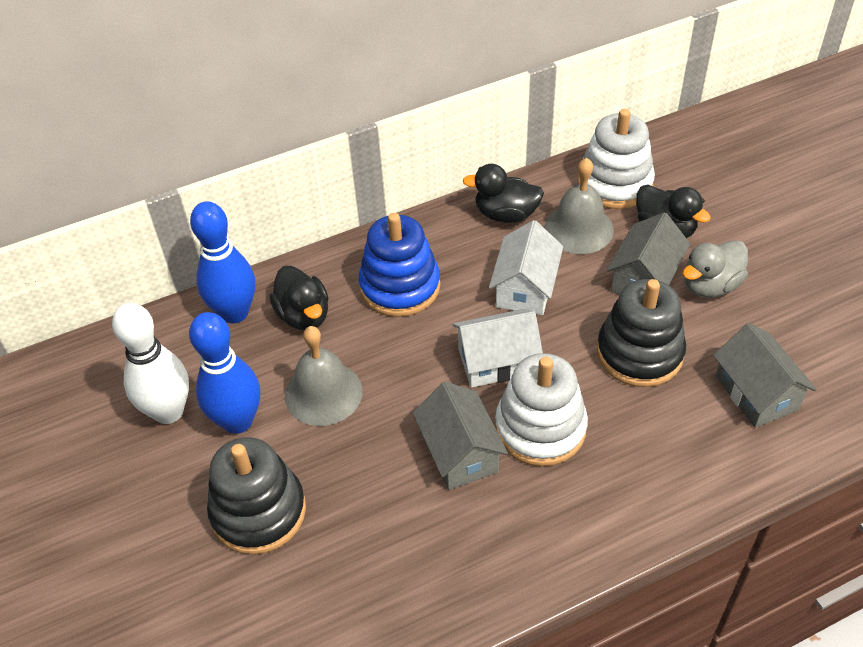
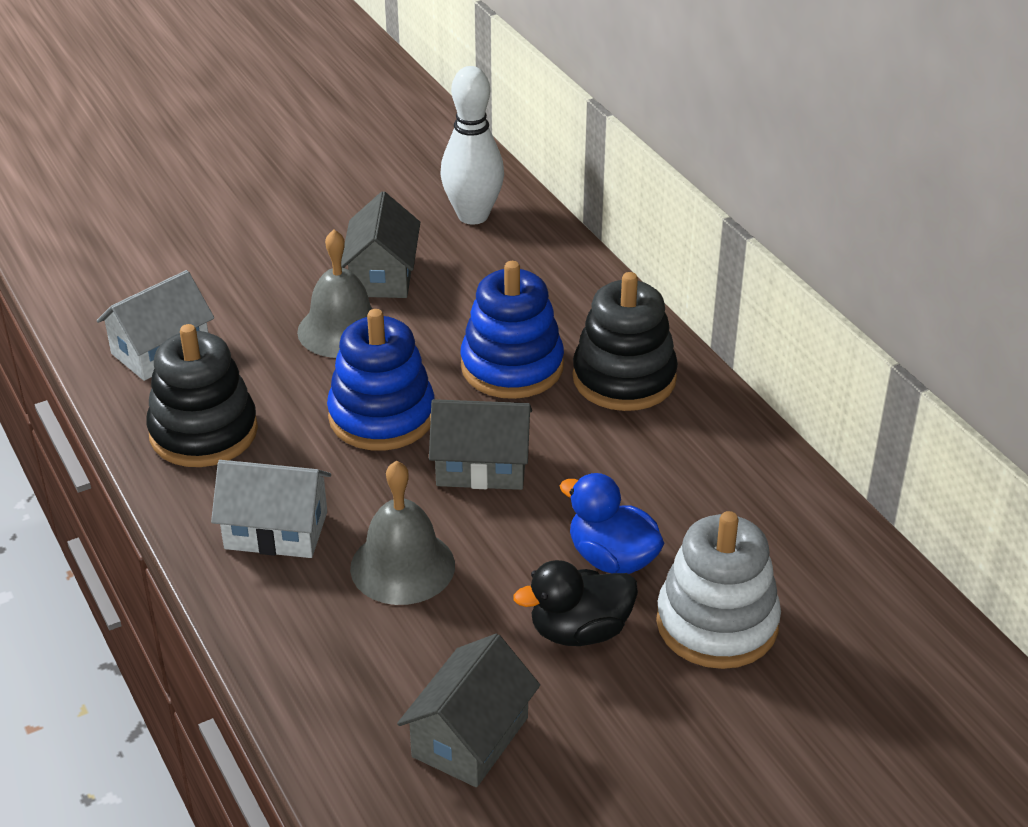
black duck: [269,266,329,330] [463,164,544,223] [636,185,711,238] = 3 -> [513,560,638,646] = 1
blue bowling pin: [189,312,260,434] [190,201,255,323] = 2 -> none = 0
blue duck: none = 0 -> [560,473,664,574] = 1
blue stacking toy: [359,213,440,317] = 1 -> [327,309,435,451] [461,261,564,399] = 2
grey duck: [683,240,748,298] = 1 -> none = 0
white stacking toy: [495,353,588,466] [578,109,655,209] = 2 -> [656,511,781,669] = 1

